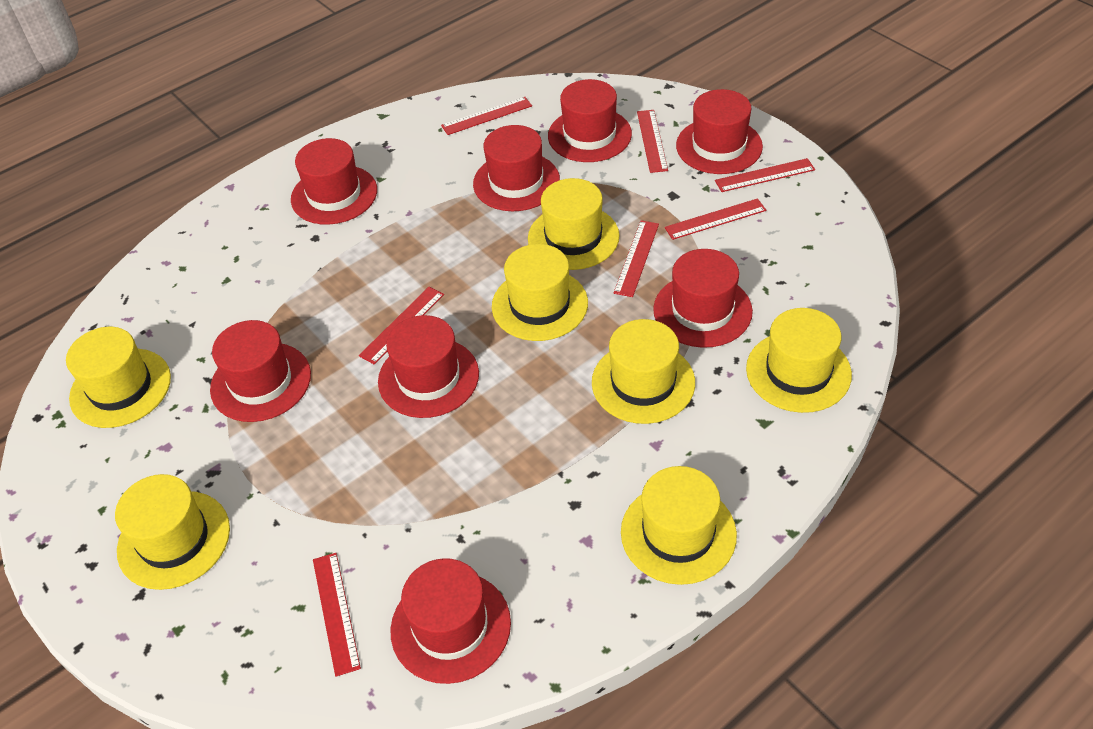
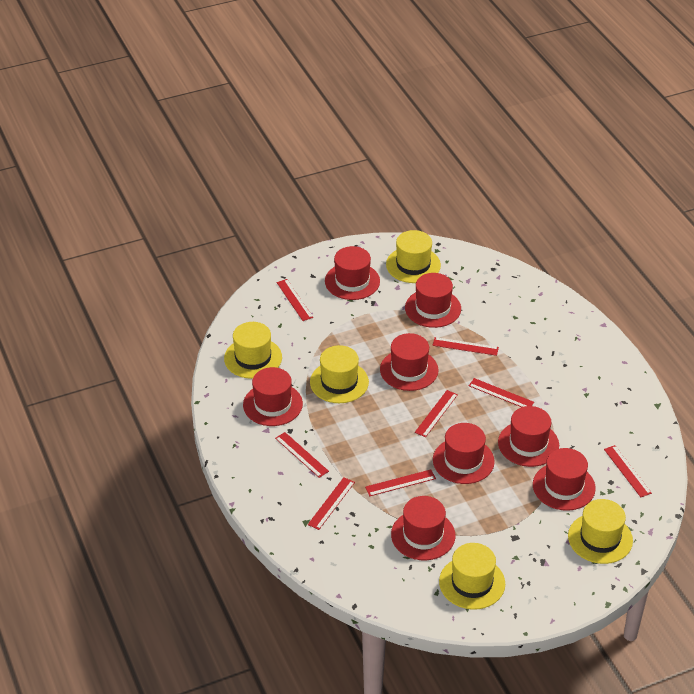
red ruler: [313,553,361,677] [359,287,444,365] [441,97,532,135] [614,220,659,297] [637,110,668,173] [665,198,766,240] [715,158,815,192] = 7 -> [275,432,329,478] [277,279,313,321] [308,477,355,530] [365,469,436,496] [415,390,458,437] [433,337,499,356] [469,378,534,407] [604,445,652,497] = 8
yellow hat: [66,327,171,428] [115,474,230,590] [492,244,588,341] [528,178,620,270] [592,319,695,424] [621,466,737,585] [746,308,852,413] = 7 -> [224,322,282,379] [310,345,369,403] [386,230,441,283] [439,543,505,610] [568,499,633,564] = 5

